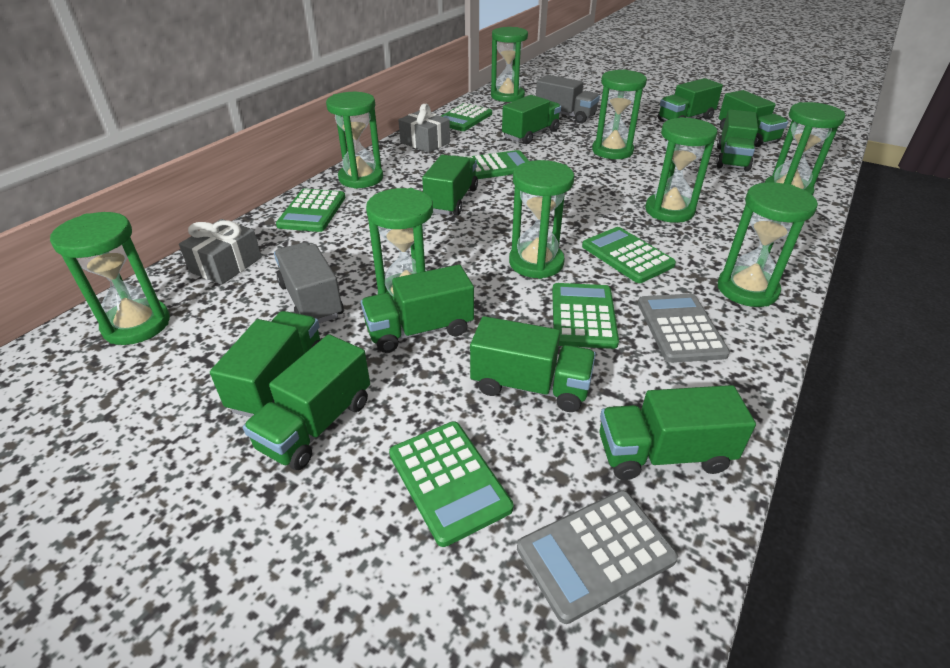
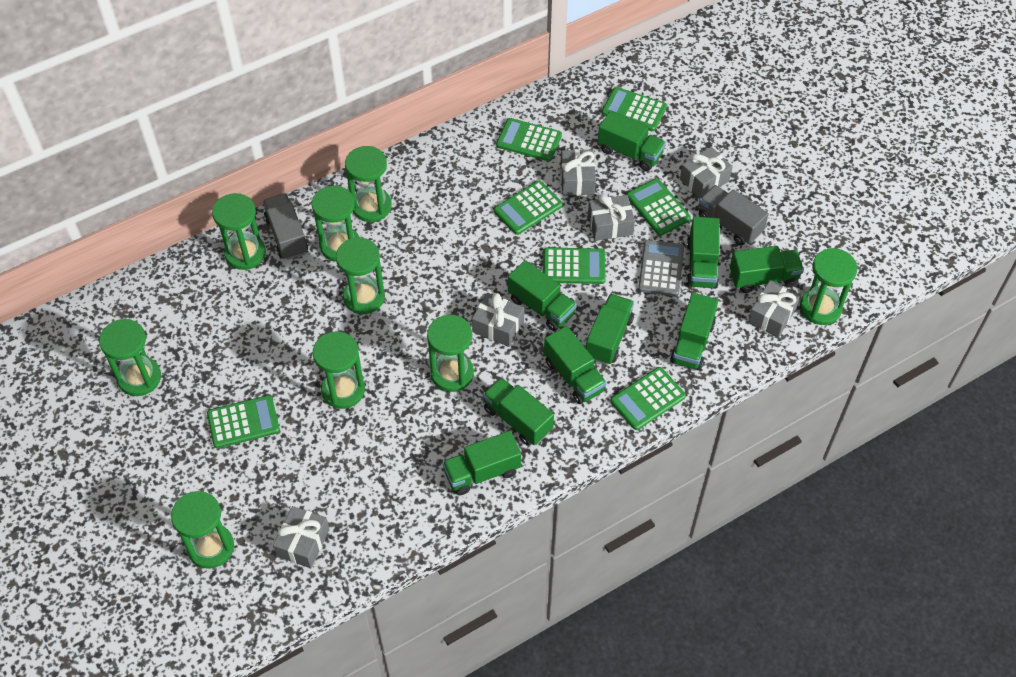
green calculator: [276,189,346,232] [389,421,513,547] [441,103,492,131] [468,150,529,179] [552,283,619,349] [582,227,676,283] = 6 -> [207,395,280,448] [494,180,563,235] [496,118,562,161] [543,247,606,284] [602,87,667,132] [610,367,686,430] [627,178,691,236] = 7
green truck: [210,311,320,417] [243,334,370,470] [361,265,474,353] [422,155,478,216] [470,316,596,412] [502,95,561,144] [599,385,756,480] [658,78,723,121] [717,110,758,172] [719,90,788,147] = 10 -> [442,431,521,496] [483,377,554,446] [508,260,577,331] [544,326,607,404] [586,294,634,365] [598,111,666,171] [670,293,718,370] [686,217,720,289] [730,246,804,293] = 9
grey calculator: [517,490,678,624] [638,294,730,363] = 2 -> [638,240,684,296] = 1
grey gift: [179,219,262,285] [398,104,450,153] = 2 -> [273,506,330,568] [472,293,524,347] [560,149,596,196] [588,194,635,241] [680,147,733,198] [748,280,801,338] = 6

